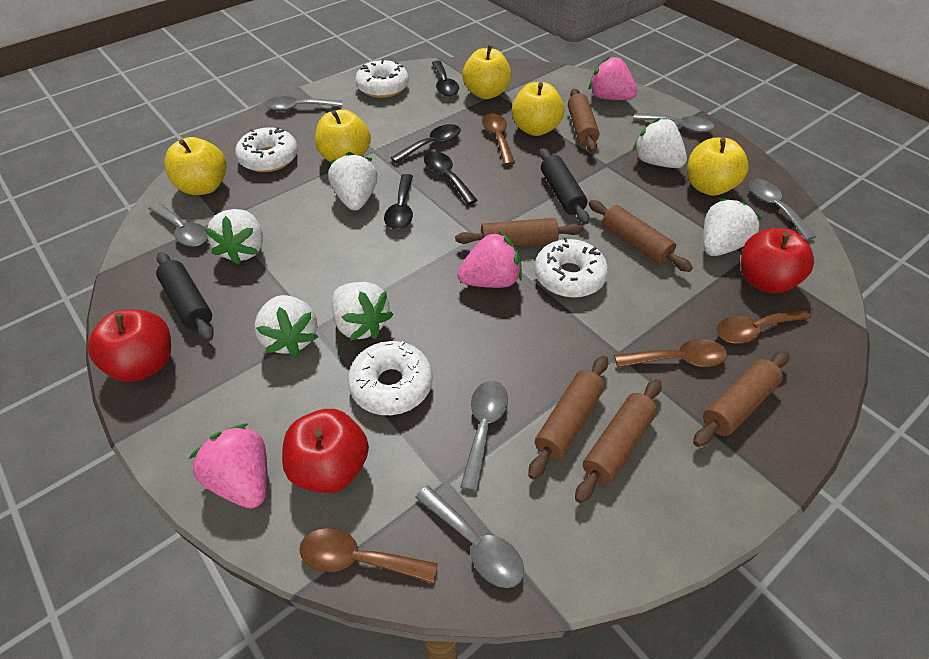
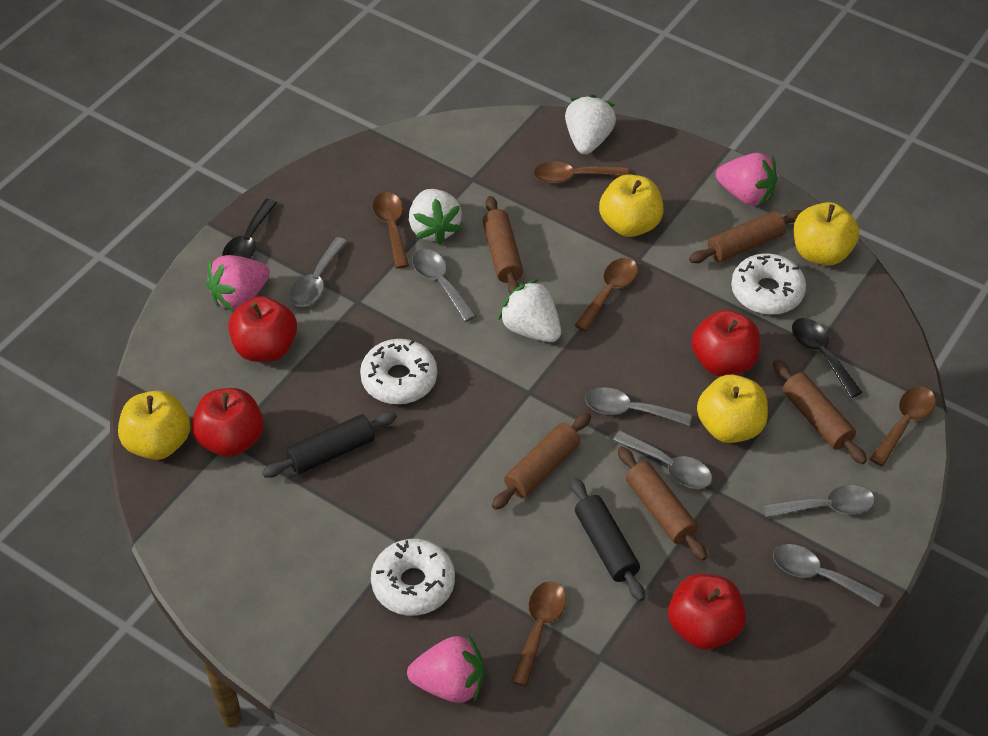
black spoon: [384,174,413,230] [391,124,461,163] [424,151,478,205] [432,61,459,96] = 4 -> [222,199,277,259] [792,318,863,398] = 2
brown rolling pin: [455,218,583,247] [528,356,608,479] [568,89,599,152] [575,379,662,503] [589,200,693,272] [693,351,789,447] = 6 -> [483,196,523,293] [492,412,591,510] [618,447,707,561] [689,210,802,263] [773,360,867,464] = 5
brown spoon: [299,528,438,583] [482,114,515,165] [614,339,727,367] [716,308,811,344] = 4 -> [372,192,409,269] [511,581,566,687] [533,161,629,184] [574,258,638,332] [870,387,936,467] = 5
red apple: [88,309,171,382] [282,409,369,493] [741,228,814,293] = 3 -> [192,388,264,457] [228,296,297,362] [668,574,746,650] [691,310,760,376] = 4
white donut: [235,127,298,172] [348,341,433,415] [355,60,409,98] [534,237,608,298] = 4 -> [360,339,437,404] [371,539,455,616] [731,253,806,315] = 3
white strawberry: [205,209,263,265] [254,295,318,357] [328,152,378,211] [332,282,393,341] [633,118,687,168] [703,198,763,256] = 6 -> [409,189,462,245] [499,279,561,342] [565,94,616,155] = 3
yellow apple: [164,137,227,195] [315,109,371,161] [462,45,512,99] [512,82,564,136] [687,138,749,196] = 5 -> [118,391,190,460] [599,174,664,237] [697,375,768,443] [794,202,859,266] = 4

